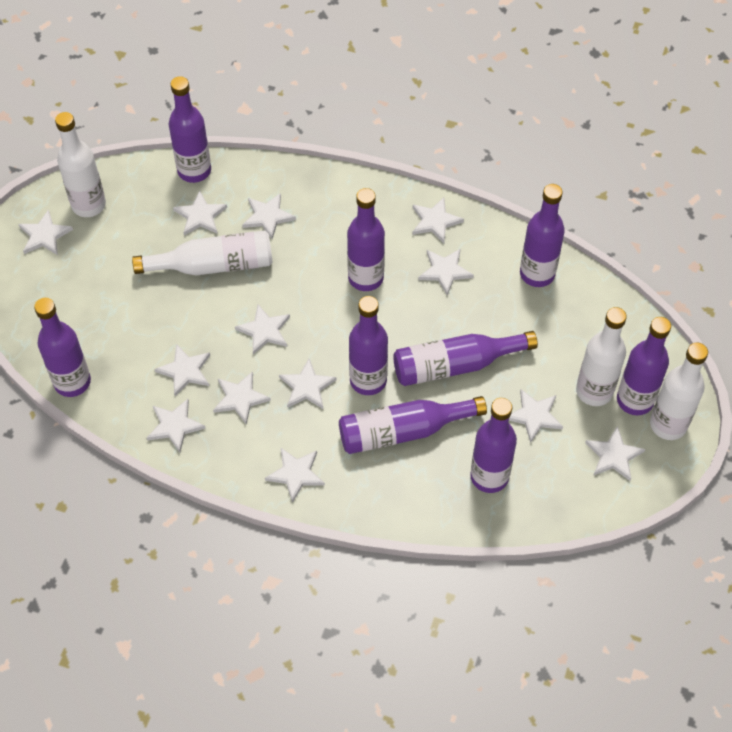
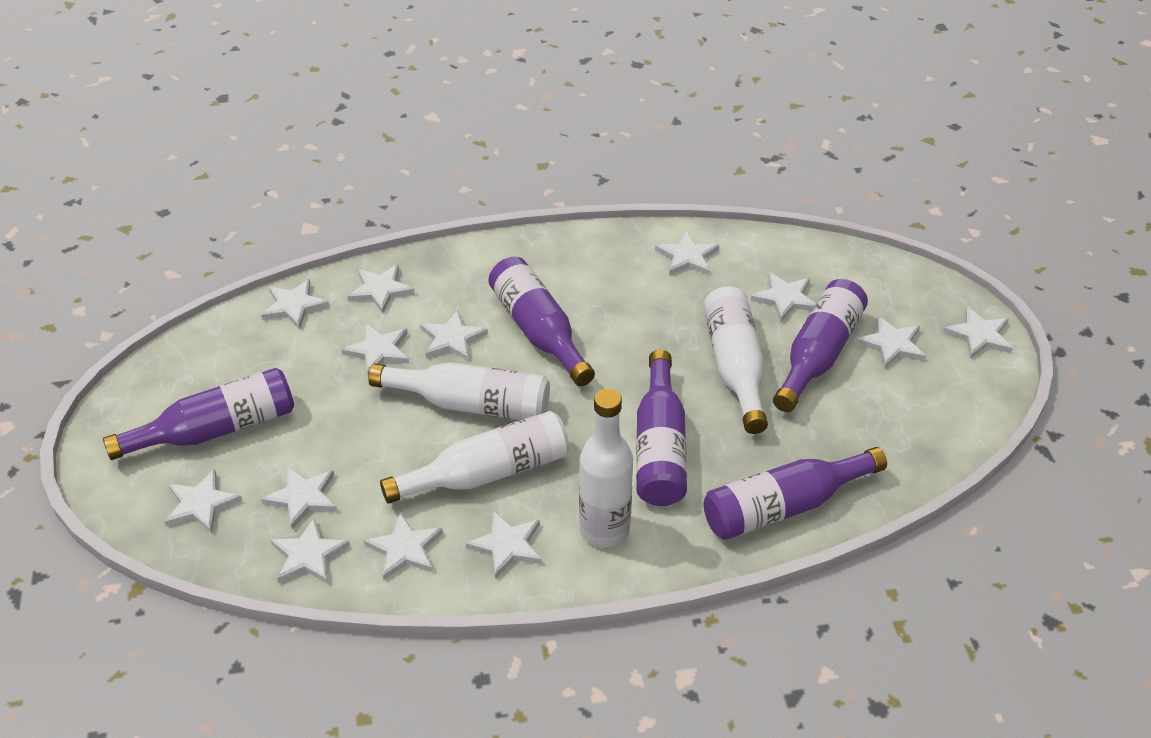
purple bottle: [34,298,91,397] [169,76,211,183] [339,396,487,454] [347,188,385,291] [349,296,388,395] [393,331,538,386] [470,398,517,493] [520,184,565,287] [617,317,671,415] = 9 -> [103,368,294,460] [488,257,595,386] [636,350,687,506] [704,447,887,540] [773,279,868,412] = 5

